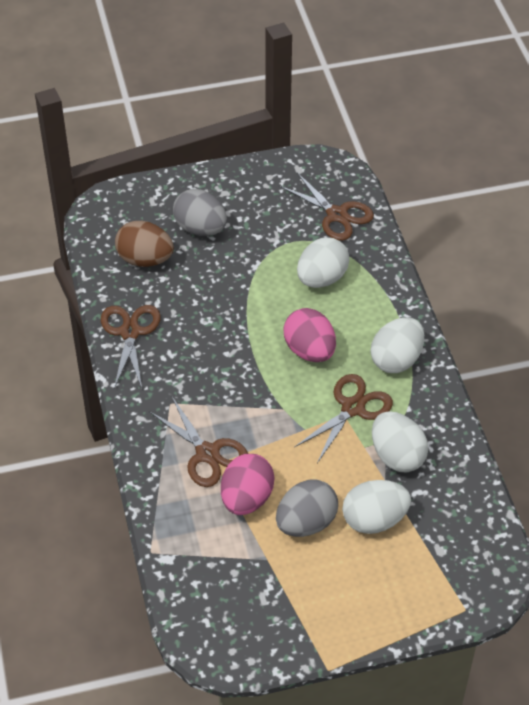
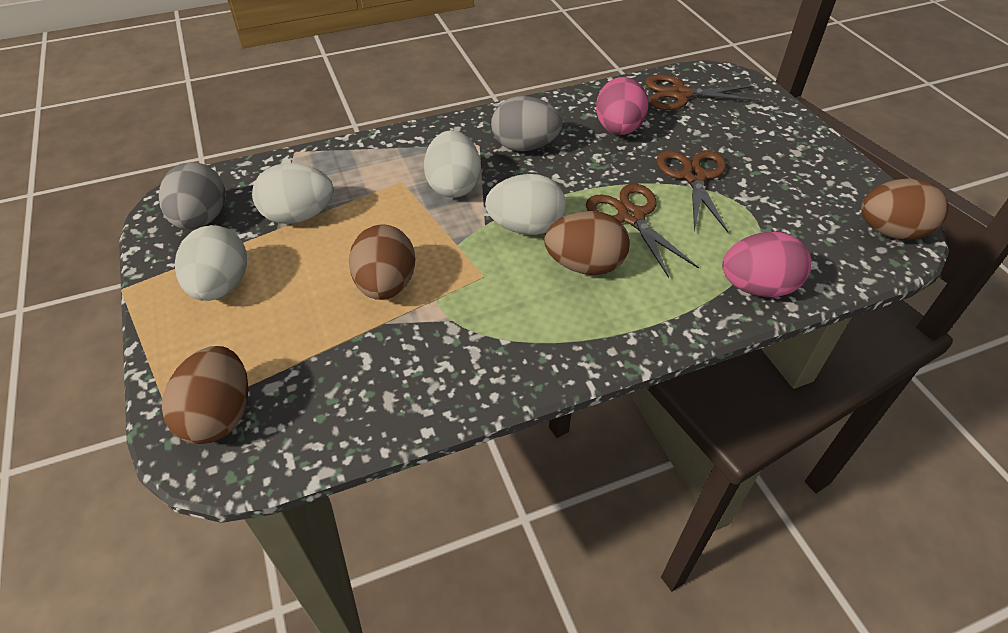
brown egg: [115,221,174,267] = 1 -> [162,346,248,444] [349,224,415,300] [544,211,630,275] [861,178,948,240] = 4
brown scissors: [101,305,161,389] [149,397,248,487] [279,173,374,241] [295,374,393,463] = 4 -> [586,184,699,278] [645,74,758,110] [656,150,729,233] = 3

